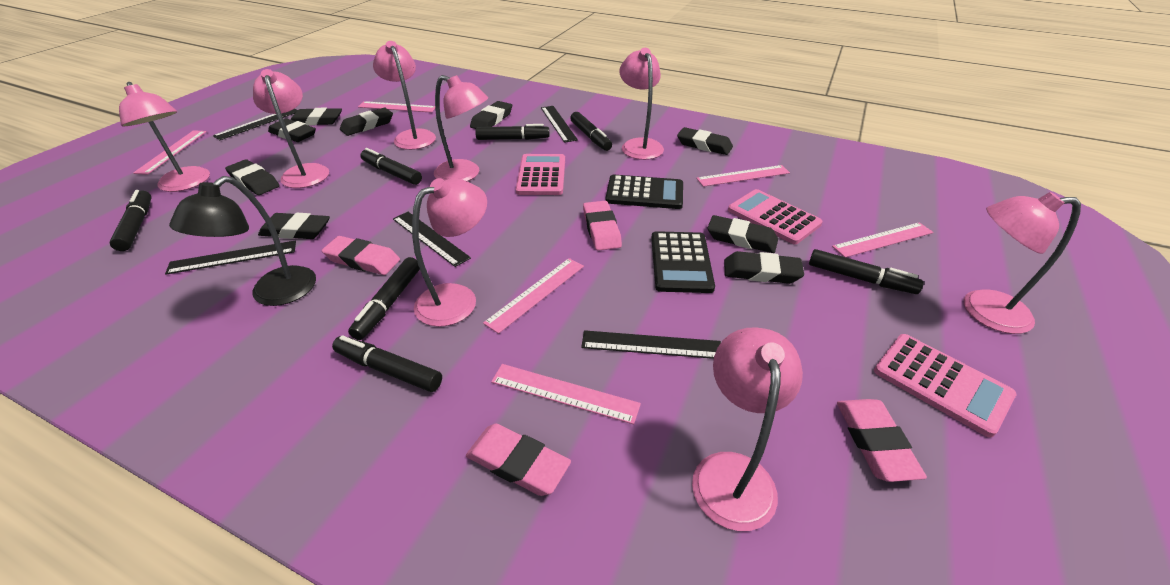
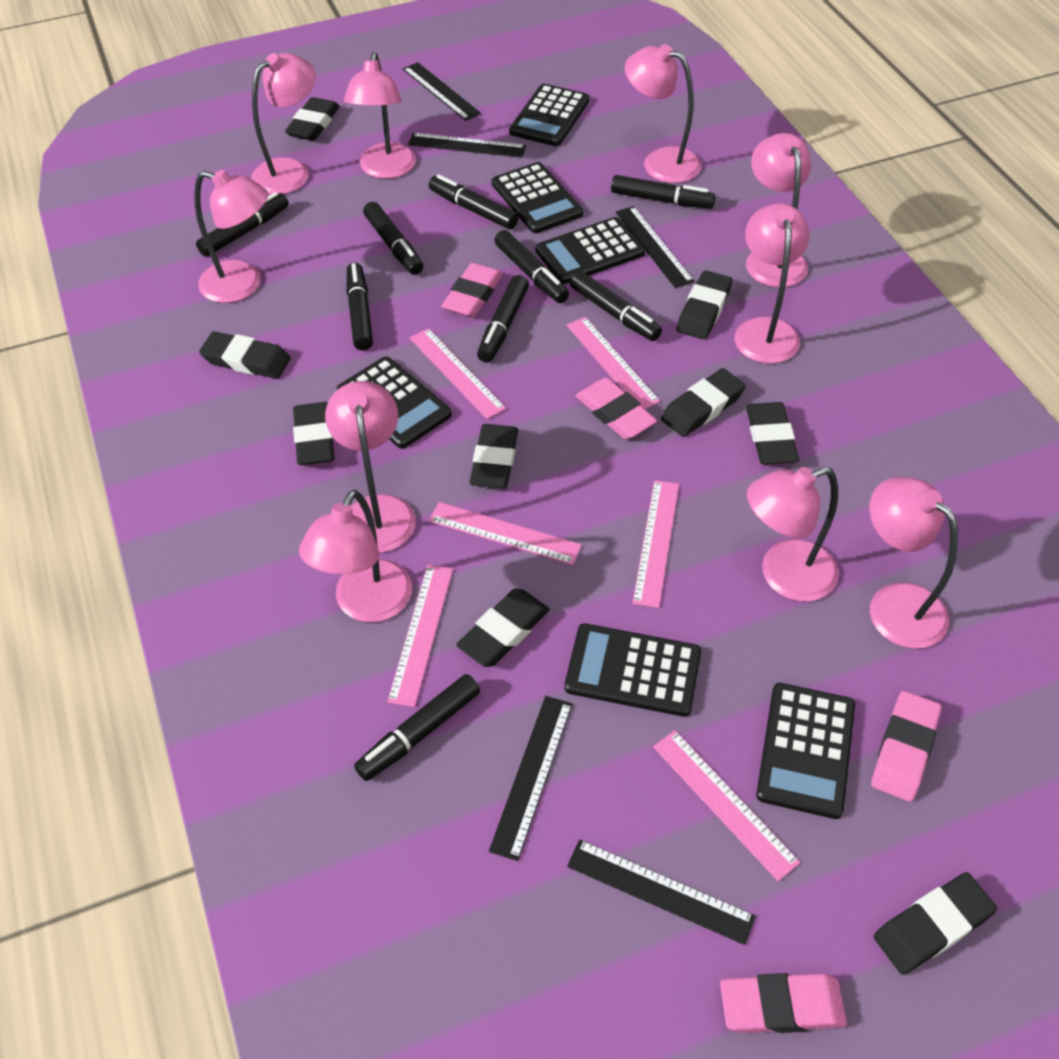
black calculator: [606,175,683,209] [651,231,715,293] = 2 -> [337,357,452,449] [492,162,583,233] [509,84,589,146] [535,217,645,284] [565,623,701,717] [756,683,855,819] = 6
black lamp: [169,176,316,306] = 1 -> none = 0
black marker: [110,190,152,251] [332,335,442,392] [348,257,420,340] [360,148,422,185] [475,124,549,140] [570,112,612,151] [809,249,924,294] = 7 -> [196,192,289,257] [347,263,373,350] [354,674,480,781] [363,202,423,275] [429,174,519,229] [477,275,529,362] [494,230,569,303] [570,271,662,341] [611,175,716,209] = 9
pink calculator: [516,154,565,195] [728,189,823,245] [874,334,1017,438] = 3 -> none = 0
pink lamp: [119,82,210,192] [253,69,329,188] [373,41,436,150] [412,178,487,327] [434,75,488,181] [619,48,664,160] [692,327,803,531] [964,192,1081,334] = 8 -> [194,170,268,303] [251,53,316,194] [299,490,412,622] [325,381,416,553] [344,52,416,179] [625,44,701,183] [734,203,810,364] [746,133,811,288] [747,467,839,602] [869,477,958,649] = 10

